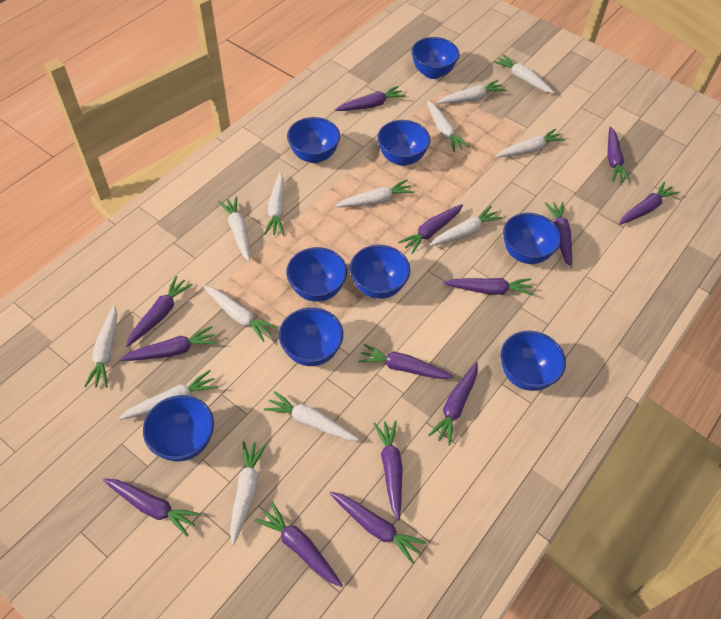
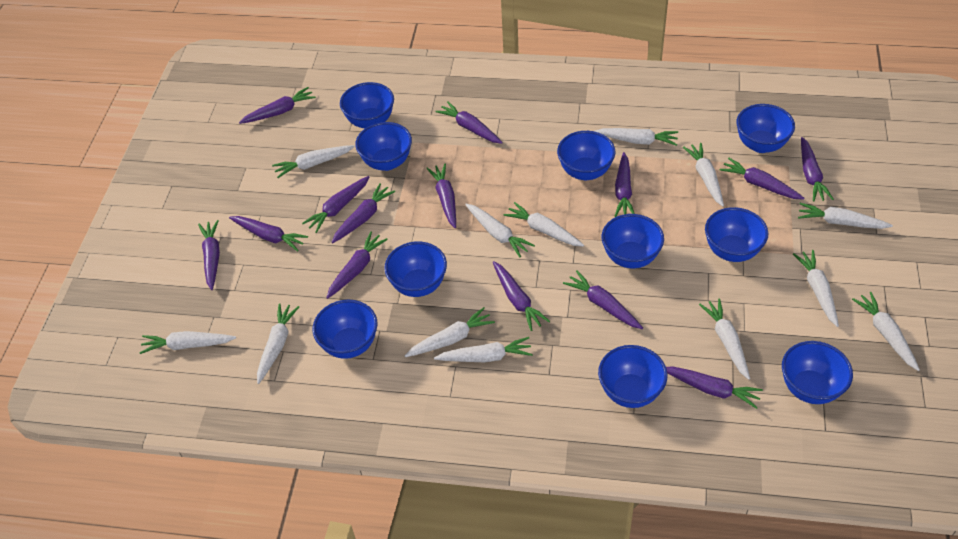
blue bowl: [143,395,214,462] [279,307,343,366] [286,247,347,302] [287,117,340,163] [350,245,410,299] [377,120,430,166] [411,37,459,79] [500,331,566,391] [503,213,561,264] = 9 -> [313,300,377,359] [340,82,394,128] [355,122,412,171] [384,241,447,297] [557,131,615,180] [598,345,667,408] [602,214,664,268] [705,207,768,262] [736,104,795,153] [782,341,853,404] = 10

